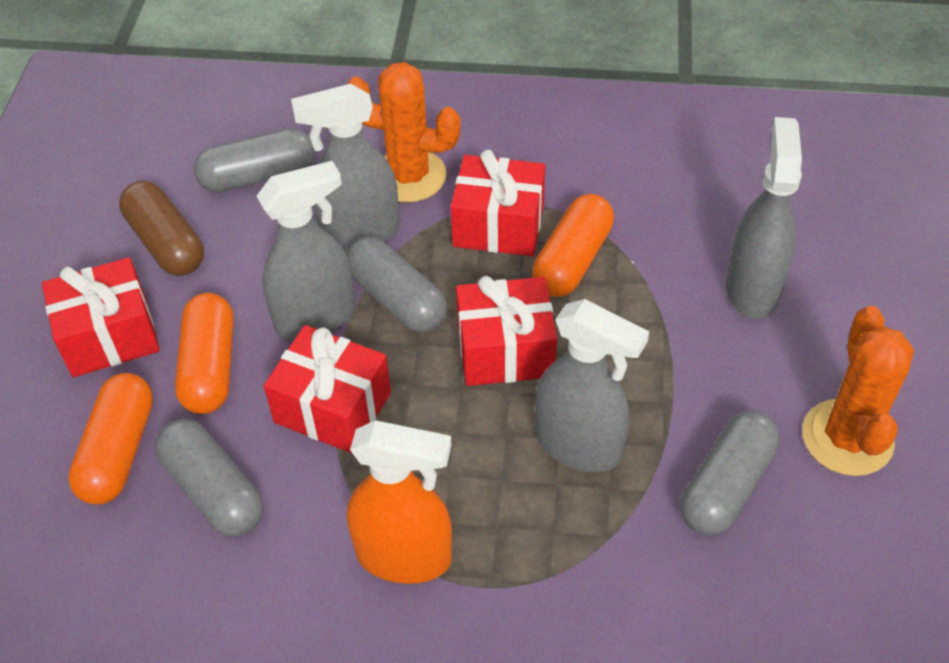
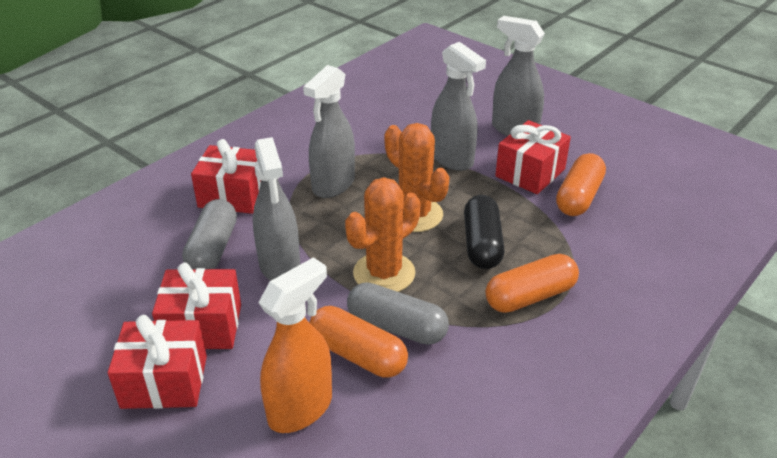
black capsule: none = 0 -> [464,195,504,269] = 1
brown capsule: [119,181,204,276] = 1 -> none = 0
grey capsule: [155,419,263,536] [194,128,315,193] [346,236,447,333] [680,411,780,535] = 4 -> [182,199,237,269] [347,282,449,345] = 2

